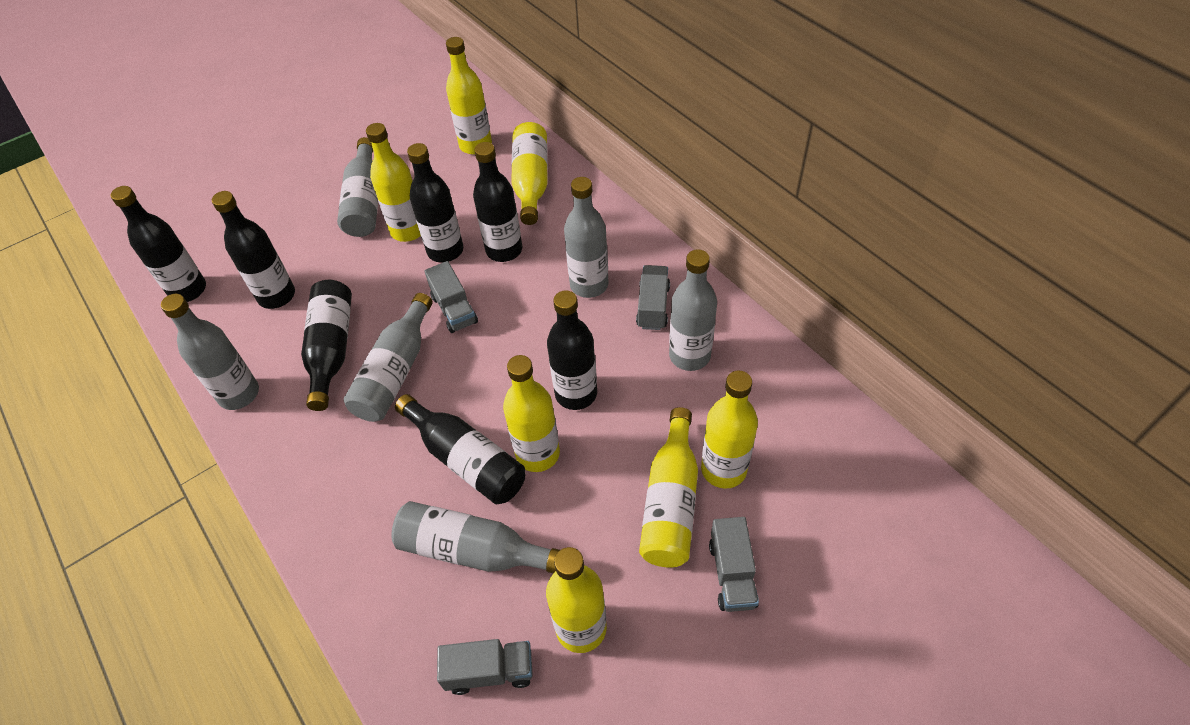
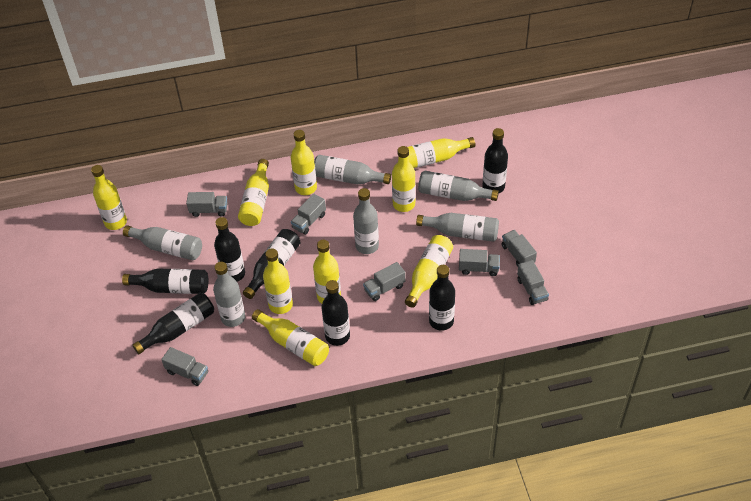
grey truck: [424,261,478,333] [437,639,533,695] [636,265,670,330] [709,517,759,612] = 4 -> [161,347,208,386] [186,192,228,217] [291,194,326,235] [363,262,406,301] [459,249,500,276] [501,230,537,267] [517,260,549,305] = 7
yellow bottle: [366,123,421,242] [446,37,492,155] [503,355,560,472] [511,122,548,225] [546,547,607,653] [639,407,698,568] [701,370,758,489] = 7 -> [91,165,127,230] [238,159,269,226] [252,309,329,366] [263,248,293,314] [291,130,317,195] [313,240,341,304] [392,146,416,212] [405,235,453,308] [408,137,476,168] = 9

